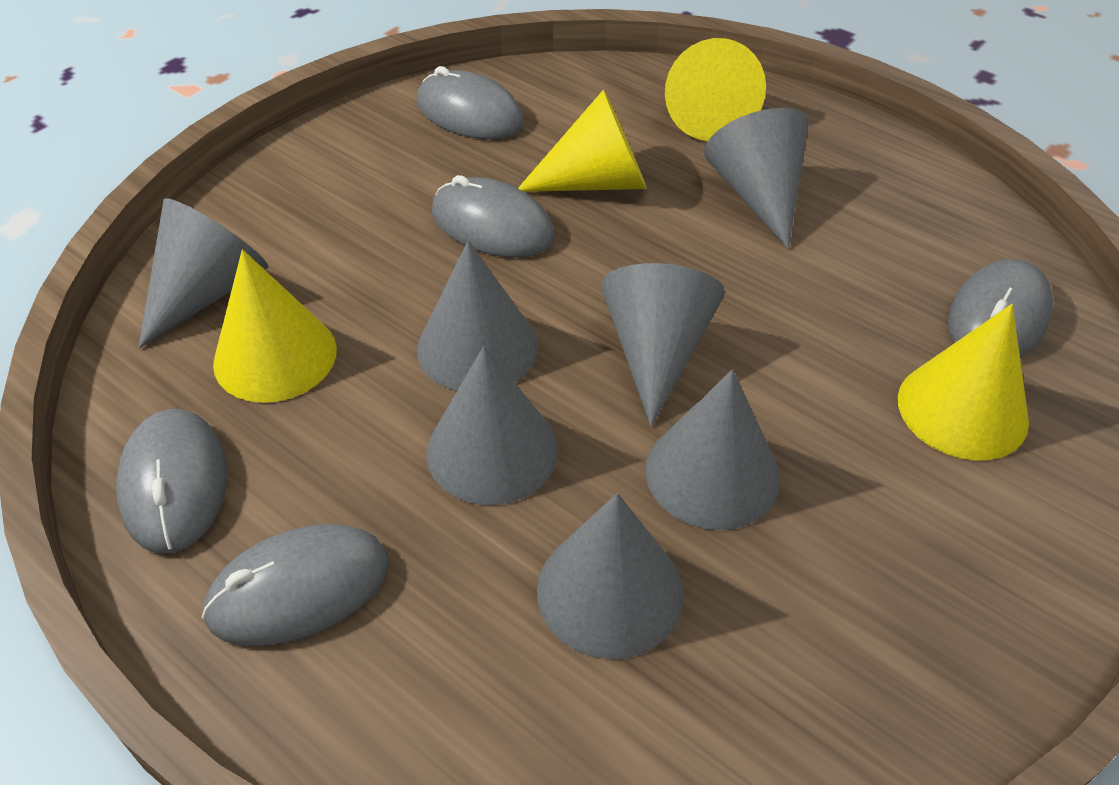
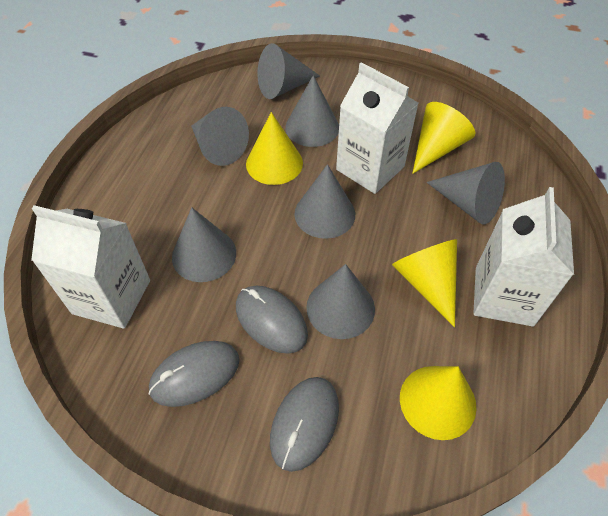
grey mouse: [116,409,227,553] [202,524,389,646] [417,66,524,139] [432,175,555,258] [948,259,1053,357] = 5 -> [148,341,240,407] [236,286,308,354] [270,377,339,472] = 3
white carton: none = 0 -> [31,205,150,329] [336,62,418,194] [473,187,574,326] = 3

